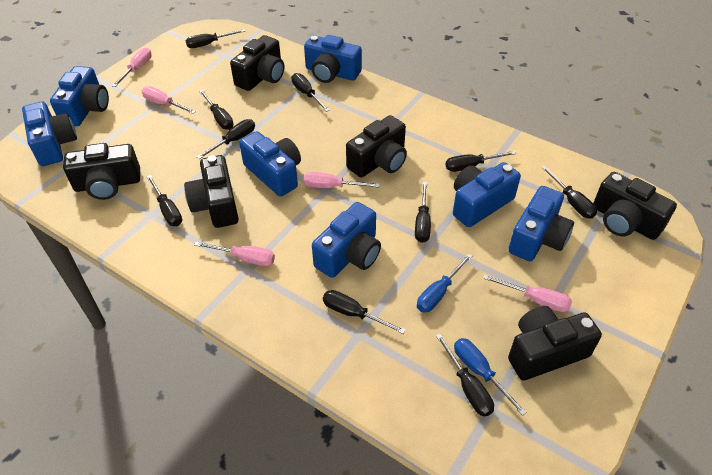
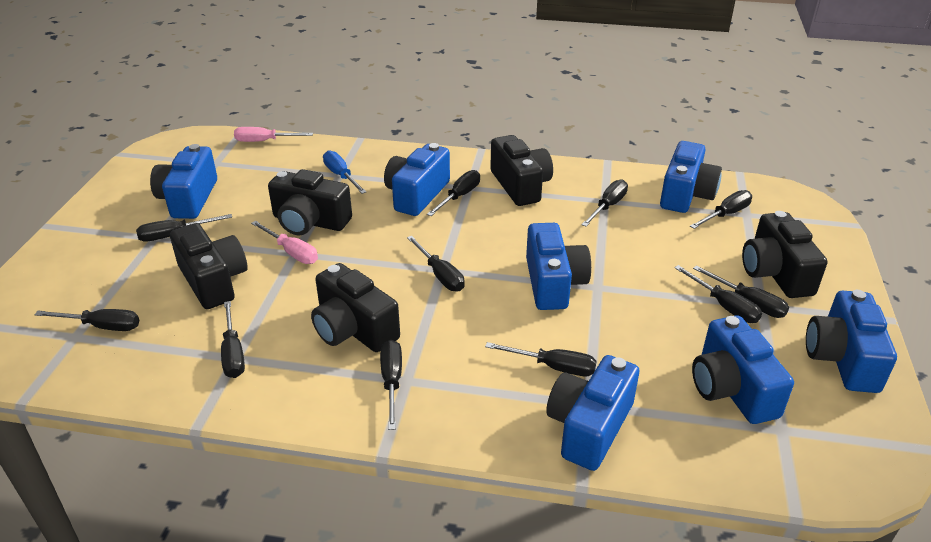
black camera: [63,143,140,200] [184,155,239,228] [230,35,284,91] [346,115,407,177] [508,306,602,380] [593,172,677,240] = 6 -> [170,223,247,309] [268,169,352,236] [311,263,400,352] [490,135,553,206] [742,211,828,298] = 5
black screwdriver: [146,175,182,226] [185,29,245,48] [197,119,255,159] [199,90,234,130] [292,73,329,112] [323,290,406,334] [415,182,431,243] [436,333,494,417] [445,151,517,172] [541,166,597,219] = 10 -> [34,309,139,331] [136,214,232,242] [221,301,245,378] [380,340,402,430] [407,236,465,292] [427,170,480,216] [485,342,597,376] [581,179,628,227] [674,265,762,323] [690,190,752,229] [693,265,789,318] = 11
blue screwdriver: [417,253,473,312] [454,338,527,416] = 2 -> [323,150,366,194] = 1
pink screwdriver: [112,48,152,87] [142,86,196,114] [194,241,275,266] [304,172,380,188] [483,275,572,312] = 5 -> [234,127,313,142] [251,221,318,264] = 2

